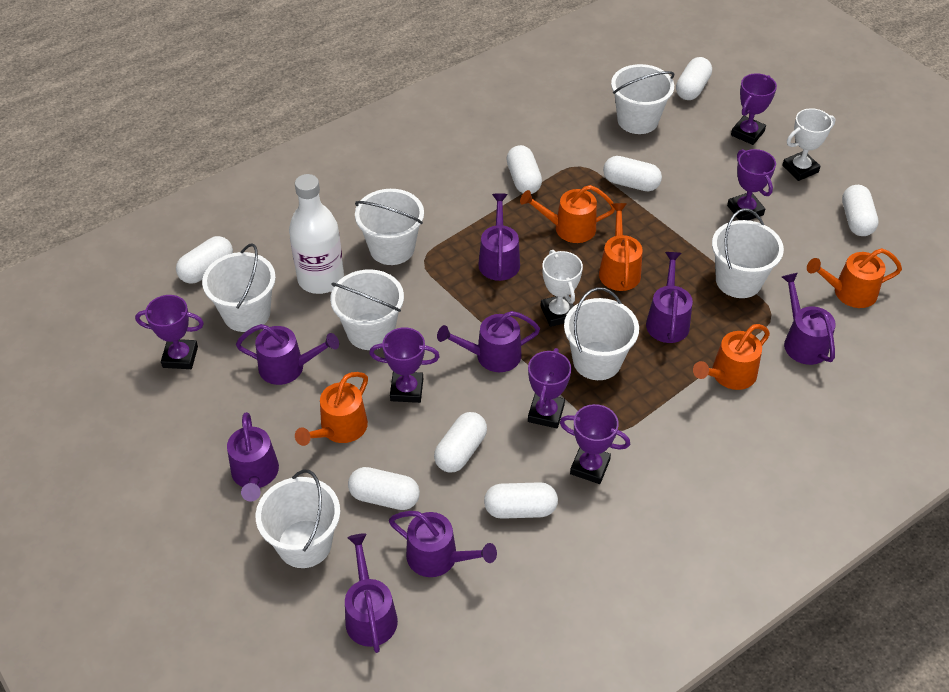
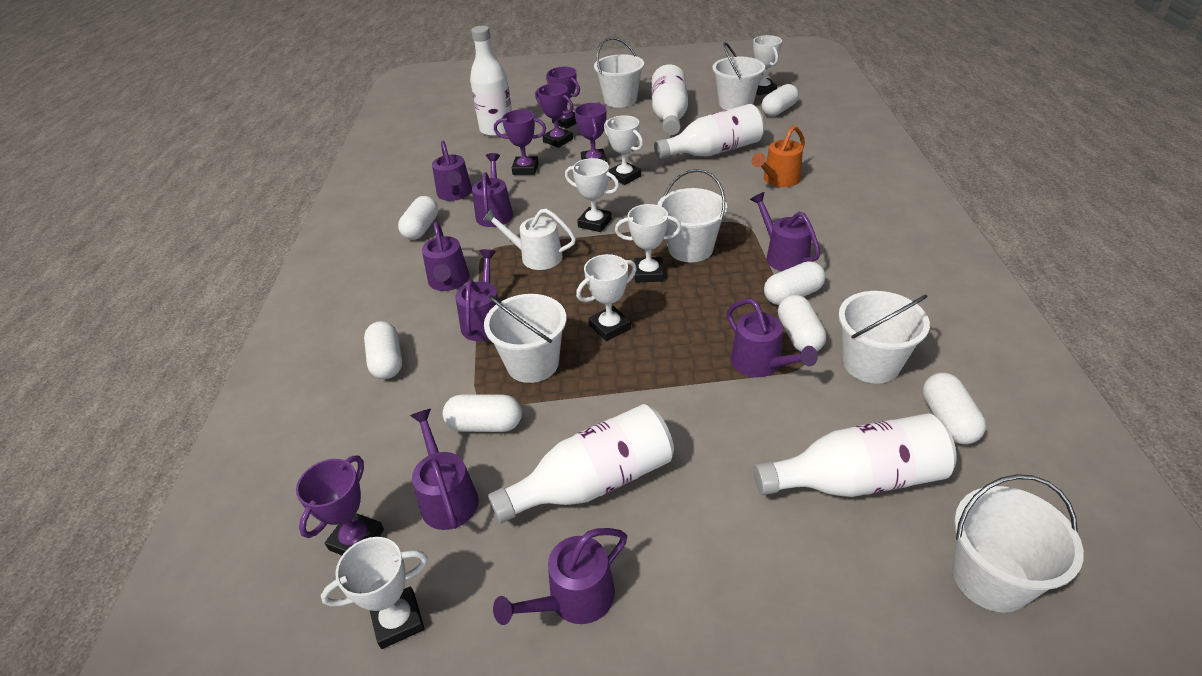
orange watering can: [295,372,368,446] [520,185,615,243] [599,203,642,291] [693,324,770,390] [807,248,902,308] = 5 -> [752,126,805,187] = 1
purple trophy: [135,295,204,369] [369,327,440,403] [528,348,571,428] [560,404,630,484] [727,149,776,220] [731,73,777,145] = 6 -> [296,456,384,555] [494,109,546,175] [535,83,573,148] [546,67,580,129] [574,103,607,162] = 5
white bottle: [289,174,344,294] = 1 -> [470,26,512,137] [488,404,674,524] [652,64,688,135] [654,104,764,159] [753,413,957,497] = 5
white bucket: [202,243,276,332] [256,470,340,568] [330,269,404,350] [355,189,424,265] [564,287,639,380] [611,64,674,134] [712,208,784,298] = 7 -> [484,294,566,383] [594,37,644,108] [657,169,727,262] [712,42,765,110] [839,291,930,384] [952,474,1084,613] = 6
white capsule: [176,236,233,284] [348,467,420,510] [434,412,487,472] [484,482,558,519] [506,145,542,194] [603,156,662,191] [676,57,712,100] [842,185,879,236] = 8 -> [364,321,402,379] [398,196,438,240] [443,394,522,432] [762,84,799,116] [764,261,825,305] [778,295,826,352] [923,373,986,444] = 7
white trophy: [540,250,583,327] [782,108,835,181] = 2 -> [321,537,428,649] [565,158,619,232] [576,254,637,341] [604,115,643,185] [615,204,682,283] [753,35,782,95] = 6
white watering can: none = 0 -> [482,208,576,270] = 1

